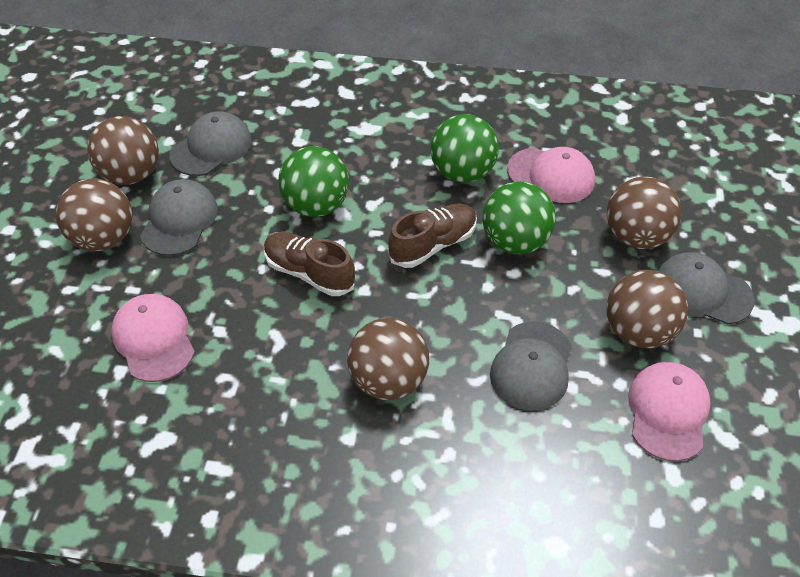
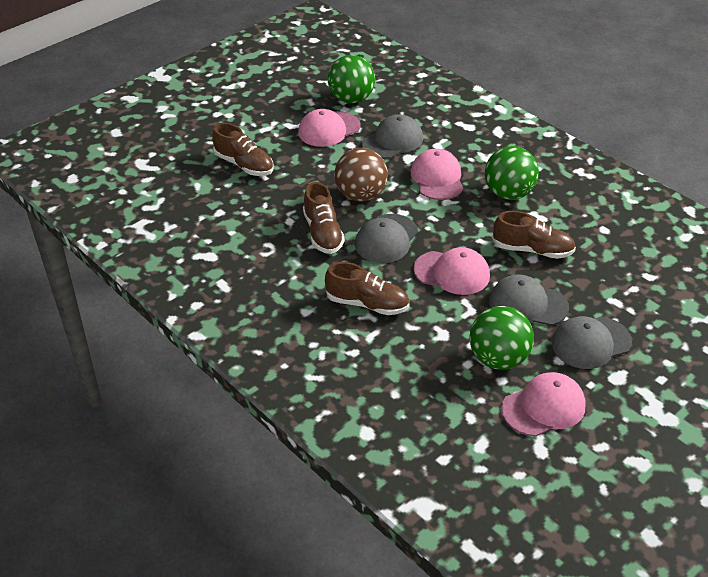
brown ball: [56,179,133,251] [87,116,159,185] [347,318,429,400] [606,270,688,348] [607,177,682,249] = 5 -> [334,148,388,202] = 1
brown shoe: [264,232,355,296] [388,203,477,268] = 2 -> [212,123,274,176] [303,182,345,254] [325,262,409,315] [492,211,576,259] = 4
pink cap: [111,294,195,382] [507,147,595,203] [628,362,711,461] = 3 -> [298,109,361,147] [411,149,463,200] [414,247,490,295] [501,372,586,437] = 4

